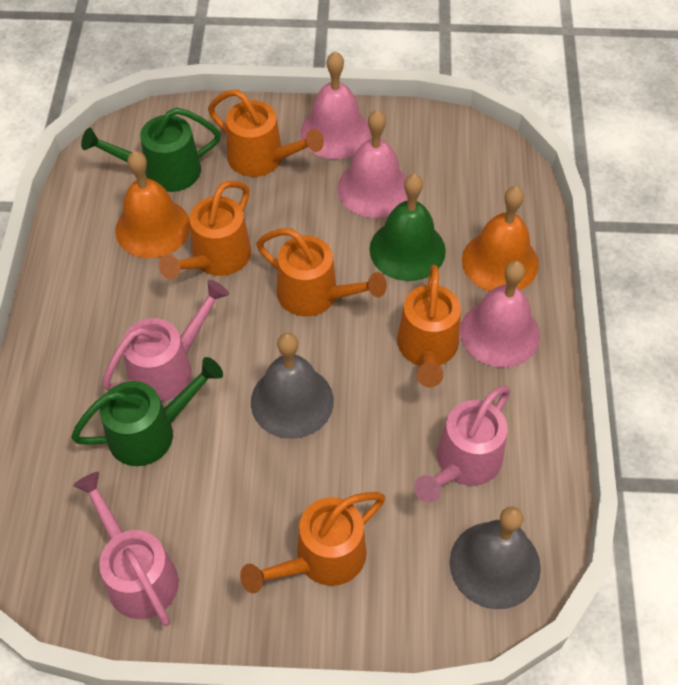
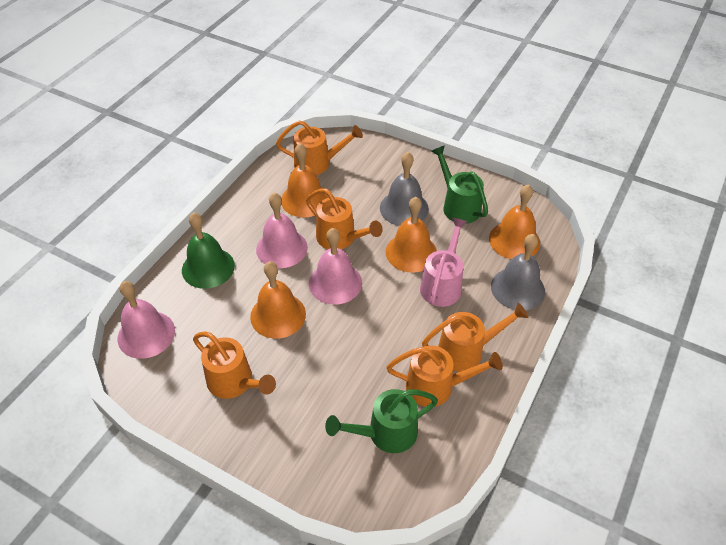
orange bell: [115,151,190,258] [462,186,539,292] = 2 -> [250,261,306,339] [281,143,329,217] [386,197,437,273] [489,184,540,259] = 4
pink watering can: [73,472,179,626] [102,280,229,401] [414,386,510,503] = 3 -> [420,218,468,307] = 1

